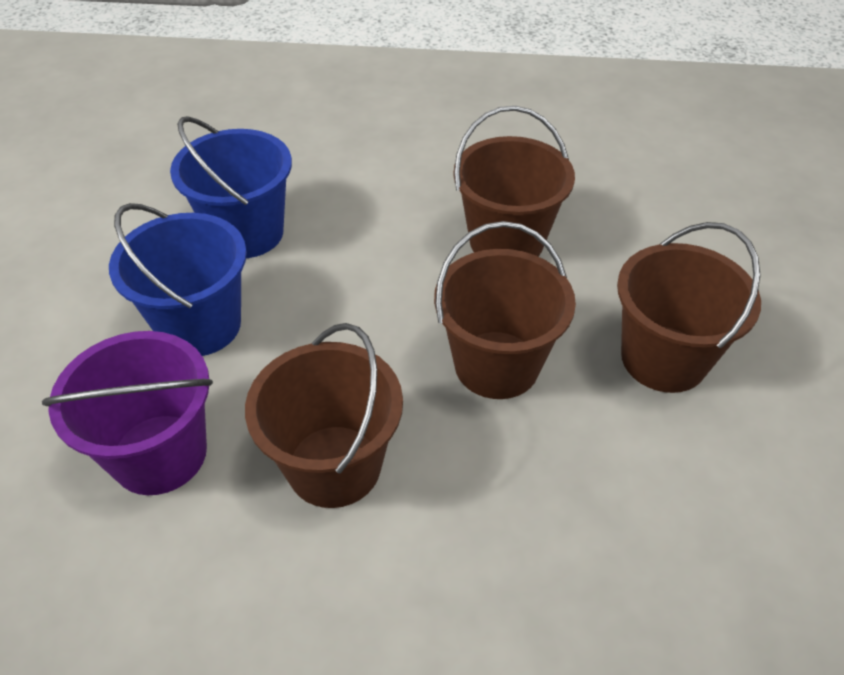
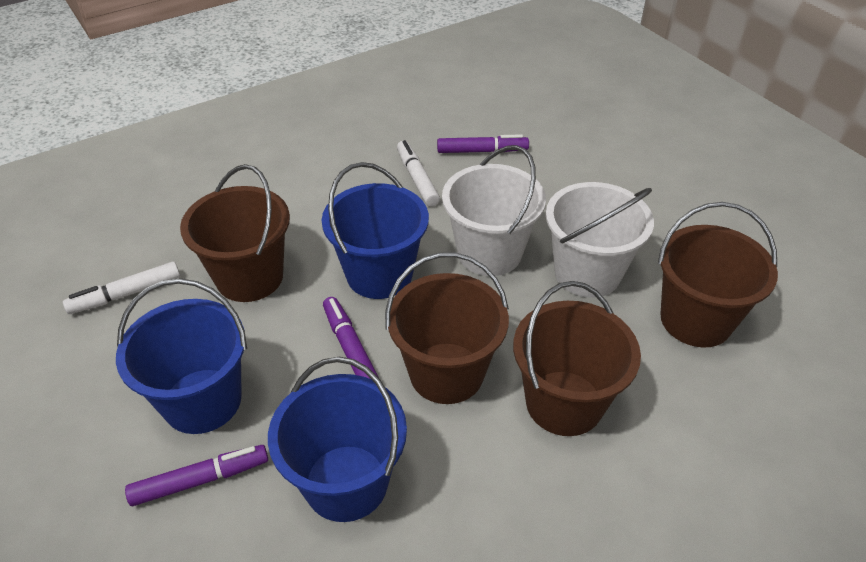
blue bucket: [109,203,247,356] [170,116,292,258] = 2 -> [116,278,247,434] [268,357,407,522] [322,162,429,299] = 3
purple bucket: [42,331,213,495] = 1 -> none = 0
purple marker: none = 0 -> [125,445,268,506] [323,297,379,379] [437,134,529,153] = 3
white bucket: none = 0 -> [442,145,546,276] [546,182,654,297] = 2
white marker: none = 0 -> [63,261,180,314] [397,140,440,206] = 2

